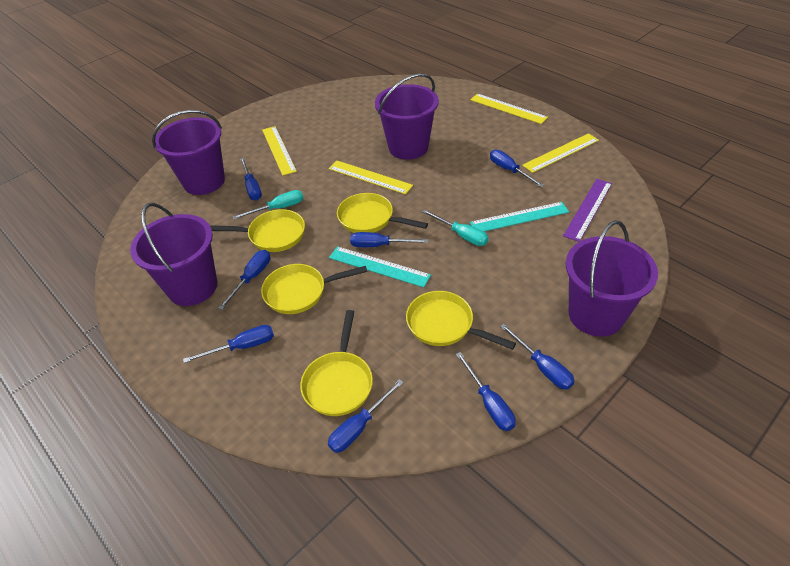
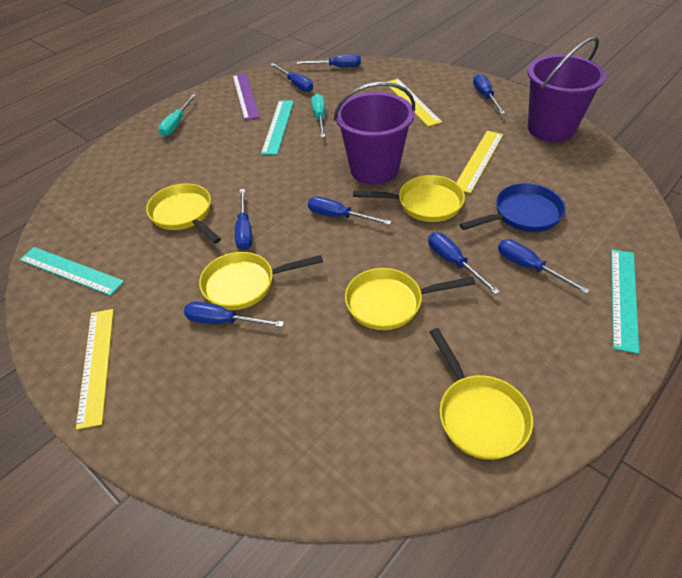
blue pan: none = 0 -> [459,183,566,232] = 1
purple bucket: [130,203,217,306] [152,110,225,195] [375,73,439,160] [566,220,658,337] = 4 -> [334,82,415,185] [528,37,606,142] = 2
turquoise ruler: [329,246,431,287] [470,202,569,231] = 2 -> [19,247,124,296] [261,100,294,155] [611,249,639,354] = 3
yellow ruler: [262,126,297,176] [329,161,413,194] [470,94,548,124] [522,133,599,173] = 4 -> [76,309,114,429] [387,79,442,127] [456,131,503,193] = 3

